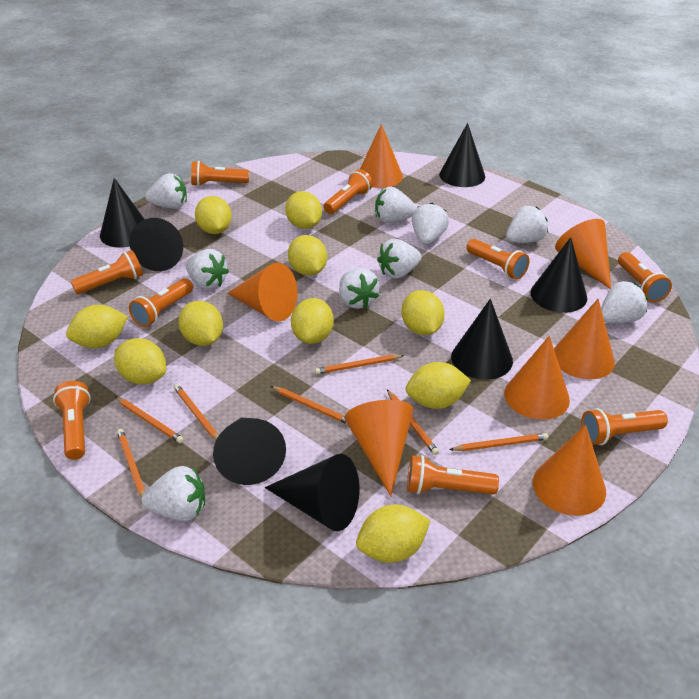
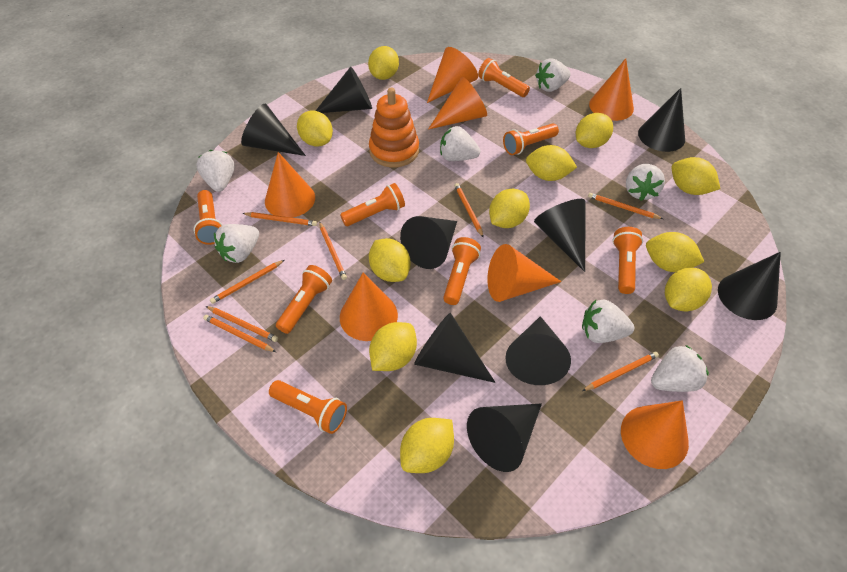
black cone: [100,178,145,248] [130,218,183,271] [213,417,286,485] [265,454,359,531] [439,123,485,187] [451,299,513,380] [530,237,587,313] = 7 -> [241,104,306,156] [316,67,372,113] [400,216,457,269] [414,313,496,383] [467,403,542,472] [505,316,571,385] [534,199,585,272] [638,88,685,152] [718,252,781,320] = 9
orange flashlight: [53,381,91,460] [71,250,143,294] [129,278,193,327] [191,161,249,186] [324,169,373,214] [407,455,499,495] [466,239,530,280] [581,408,668,445] [618,252,672,302] = 9 -> [193,190,223,245] [269,380,347,434] [276,265,332,334] [340,183,405,226] [443,237,481,305] [478,58,530,97] [503,123,559,155] [612,227,643,294] = 8
orange pencil: [116,397,184,443] [117,429,145,498] [174,384,219,440] [271,386,348,425] [315,355,404,374] [387,390,439,455] [449,433,548,451] = 7 -> [203,315,276,352] [206,306,278,342] [210,260,284,304] [242,212,317,226] [319,222,347,280] [454,183,484,238] [582,352,659,391] [588,193,663,219] = 8
orange stacking toy: none = 0 -> [369,88,419,167] = 1
white strawberry: [141,466,205,521] [145,173,187,209] [186,249,229,289] [339,268,380,309] [375,187,417,223] [377,239,421,279] [412,203,449,245] [506,206,548,243] [601,281,648,323] = 9 -> [196,150,234,192] [214,224,259,263] [440,126,480,161] [535,59,571,92] [582,299,634,343] [626,164,665,201] [651,345,709,392] = 7
yellow lemon: [66,305,128,348] [114,338,166,384] [178,301,223,346] [195,196,232,234] [285,191,322,229] [288,235,327,276] [291,298,334,344] [356,505,431,563] [401,290,445,335] [406,362,471,409] = 10 -> [297,111,333,147] [368,46,399,80] [369,238,411,282] [369,322,417,371] [400,418,454,473] [489,189,530,228] [526,145,577,181] [576,113,613,148] [646,232,704,272] [665,267,712,311] [671,157,720,195] = 11

